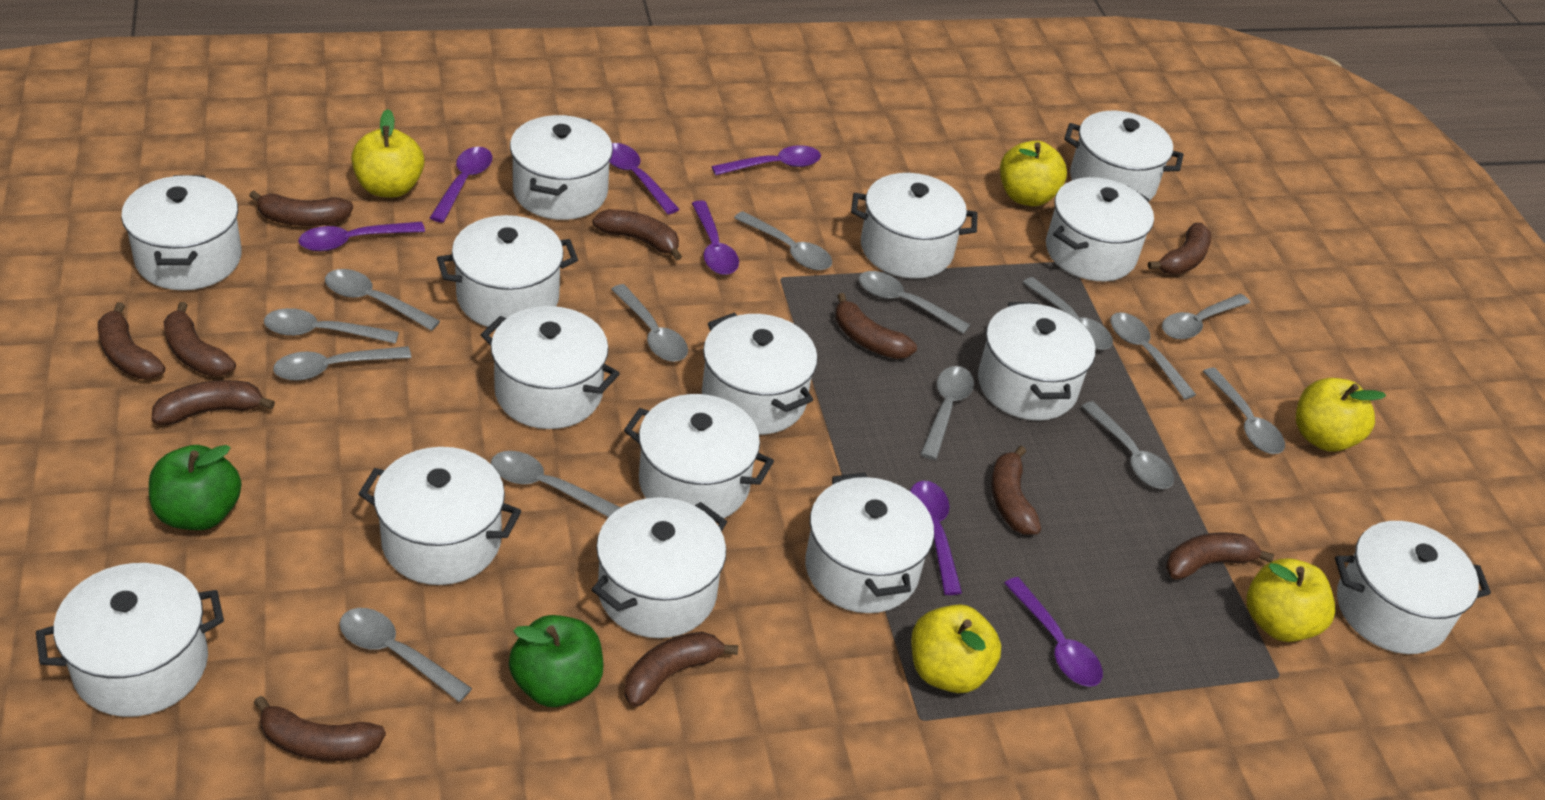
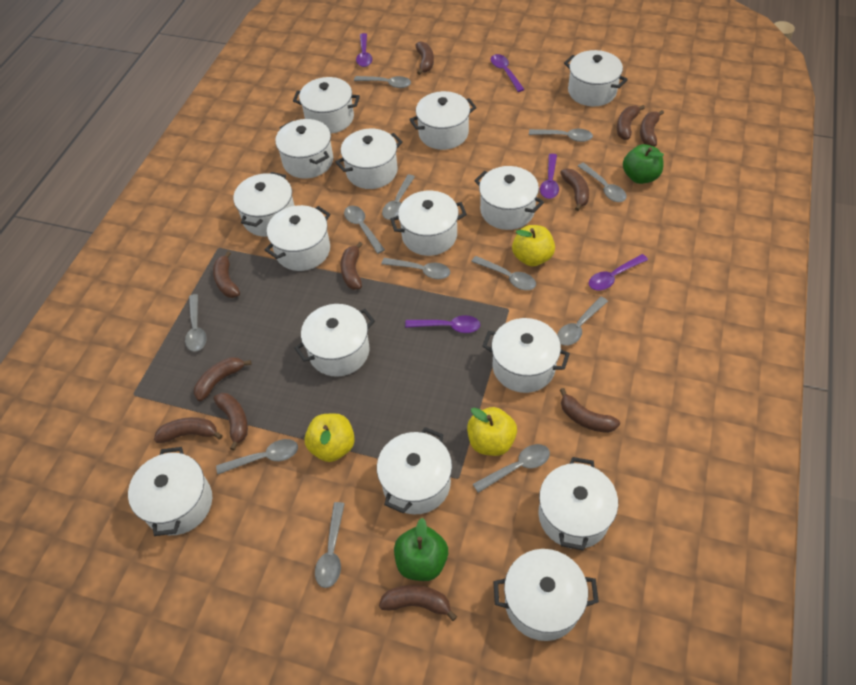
grey spoon: [264,308,399,344] [273,346,411,381] [325,269,440,331] [340,608,472,702] [491,451,621,517] [611,284,688,362] [734,211,832,270] [859,271,970,334] [920,366,974,460] [1022,277,1113,350] [1081,401,1174,489] [1110,312,1196,400] [1162,294,1250,339] [1203,368,1285,454] = 14 -> [185,294,207,352] [216,439,298,474] [315,502,345,588] [344,206,385,254] [354,76,411,88] [381,258,450,279] [382,175,415,220] [471,256,536,290] [473,444,550,493] [529,129,593,142] [557,297,608,346] [578,163,627,202] = 12
purple spoon: [299,222,425,251] [430,147,492,223] [609,143,679,214] [692,201,739,275] [712,145,821,175] [910,481,962,595] [1004,577,1103,687] = 7 -> [356,33,372,67] [405,315,480,333] [491,54,525,92] [540,154,559,199] [589,254,648,290] = 5
yellow apple: [351,109,424,198] [911,604,1001,693] [1000,141,1067,206] [1247,558,1336,642] [1296,378,1386,452] = 5 -> [305,413,355,462] [467,407,517,456] [512,225,555,266] = 3

